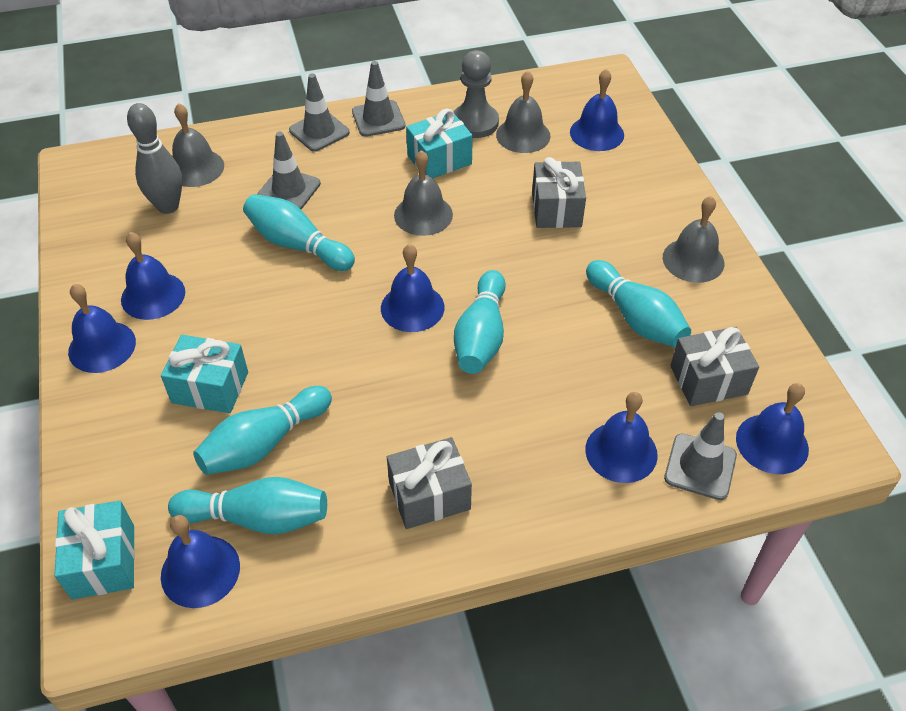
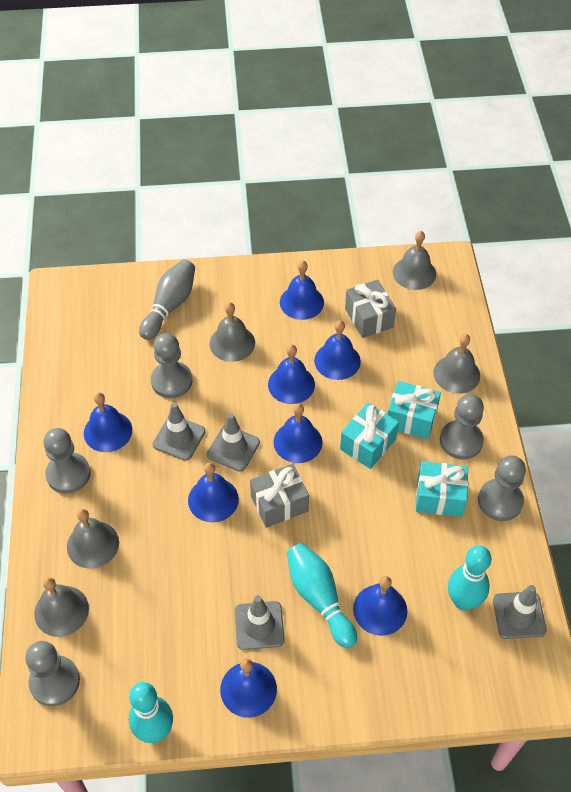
blue bell: [68,284,136,373] [121,232,185,320] [161,515,240,608] [381,244,444,332] [570,69,624,151] [585,392,658,483] [736,383,809,474] = 7 -> [84,392,132,452] [188,462,239,522] [220,658,277,718] [268,344,315,404] [274,403,322,463] [280,261,324,320] [314,320,361,380] [353,576,407,636] = 8
grey bell: [172,103,224,187] [394,150,453,236] [496,71,550,153] [663,196,724,283] = 4 -> [34,577,89,637] [67,509,119,569] [210,302,255,362] [393,231,436,290] [433,334,480,394] = 5
grey gift: [387,437,472,529] [532,157,586,228] [670,327,759,406] = 3 -> [250,464,309,528] [345,280,396,338] = 2
grey pawn: [453,50,499,138] = 1 -> [25,641,80,706] [43,428,91,494] [151,333,192,398] [440,394,484,460] [478,455,526,521] = 5
turquoise bowling pin: [168,477,327,534] [193,386,332,475] [243,194,355,271] [454,270,506,374] [586,260,691,347] = 5 -> [129,682,173,743] [287,543,357,648] [448,545,491,610] = 3

